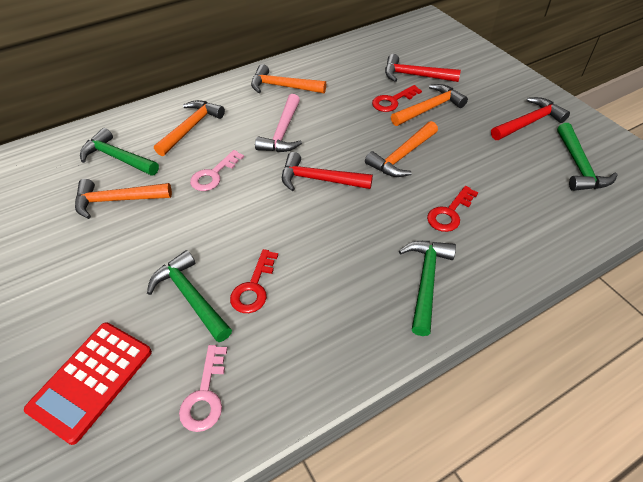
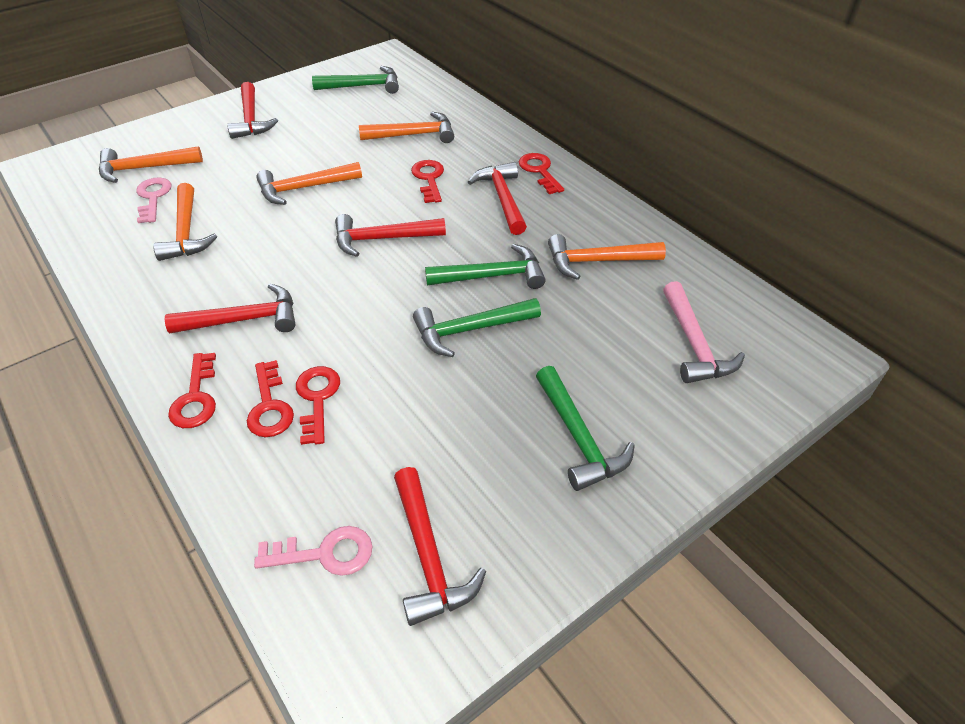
red calculator: [24,322,152,445] = 1 -> none = 0
red hammer: [282,152,373,191] [385,54,461,82] [491,97,570,140] = 3 -> [165,284,295,334] [227,82,278,139] [335,214,446,257] [394,467,486,626] [468,162,527,235] = 5
red key: [230,249,278,313] [372,85,422,112] [427,186,478,232] = 3 -> [168,353,216,428] [247,360,294,437] [296,366,340,445] [411,160,444,203] [519,153,564,194] = 5

